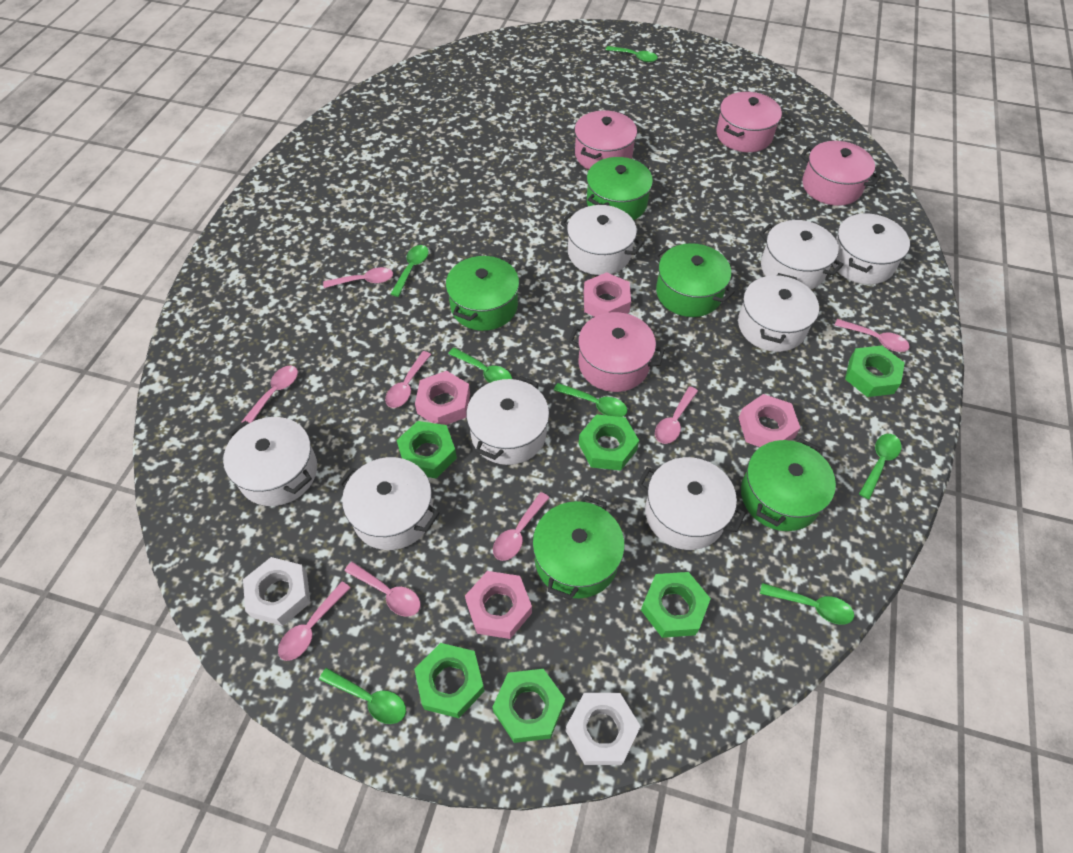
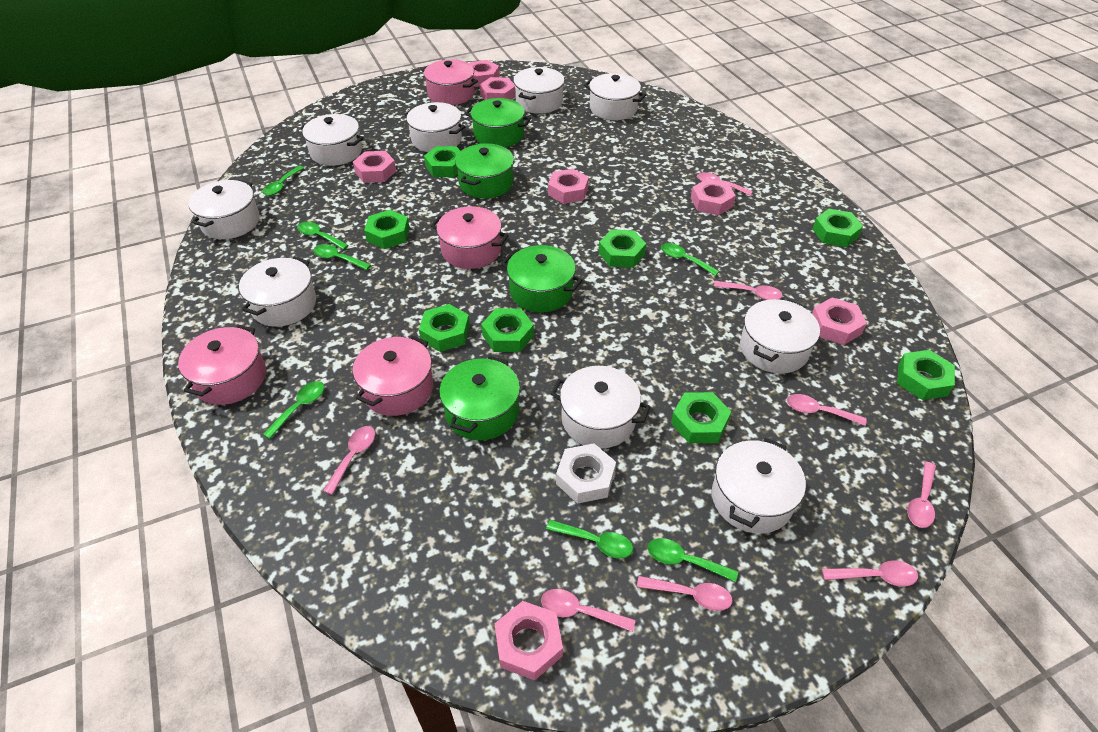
green nut: [397,421,457,478] [414,643,485,718] [492,669,565,743] [579,414,639,471] [641,572,711,638] [845,345,905,397] = 6 -> [364,210,410,249] [419,304,470,352] [424,146,460,177] [481,308,534,352] [598,229,646,268] [671,392,731,443] [813,209,863,247] [897,350,955,400] = 8
green pot: [446,255,519,331] [532,495,625,600] [587,157,653,220] [654,243,735,317] [741,438,836,531] = 5 -> [439,356,520,440] [455,143,514,199] [465,98,531,147] [501,245,582,312] = 4
pink nut: [415,371,470,425] [465,571,532,639] [584,272,631,317] [739,394,800,447] = 4 -> [353,151,396,183] [469,60,500,87] [480,77,515,100] [494,601,563,680] [548,169,589,204] [691,179,736,215] [812,297,867,345] = 7
white nut: [243,557,311,626] [565,693,641,765] = 2 -> [556,443,616,504] = 1
white pot: [223,417,317,506] [338,457,440,550] [466,376,549,465] [560,205,643,275] [637,457,746,550] [738,273,819,352] [759,220,844,289] [832,213,910,284] = 8 -> [189,180,260,239] [239,257,316,327] [300,114,364,166] [404,102,465,152] [513,67,564,114] [551,366,650,449] [584,73,646,120] [712,438,806,534] [740,299,820,374] = 9

